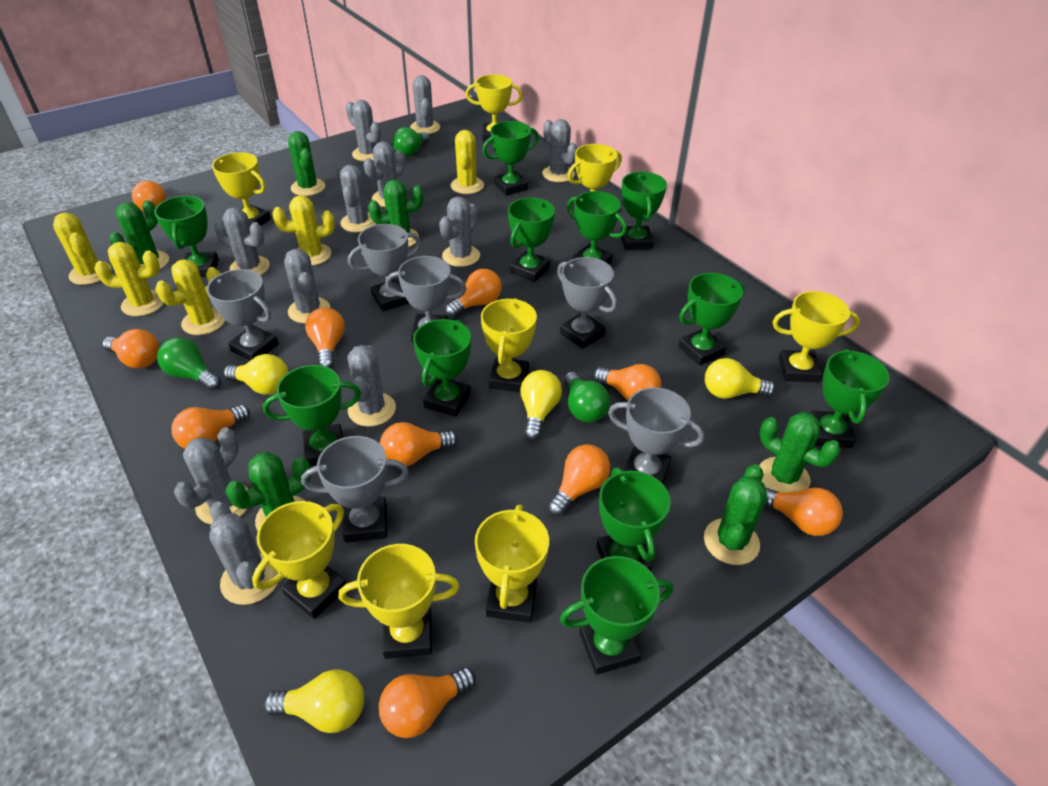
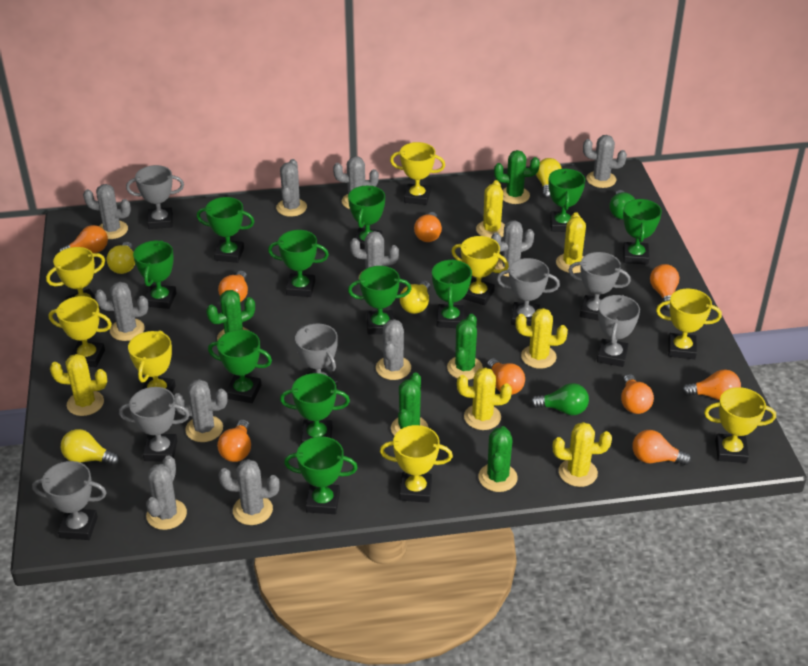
green cactus: [109,200,169,270] [225,452,311,531] [288,131,325,196] [368,180,424,247] [704,464,767,565] [759,412,841,492] = 6 -> [206,290,255,341] [391,372,428,436] [447,314,483,380] [478,426,518,492] [494,150,540,204] = 5
green light bulb: [157,337,221,390] [392,127,430,157] [564,372,610,423] = 3 -> [530,383,589,415] [609,190,635,219] = 2
grey trophy: [207,269,279,361] [301,436,409,543] [348,224,421,312] [385,256,466,343] [557,257,617,349] [608,387,704,484] = 6 -> [32,461,107,540] [119,387,190,462] [126,165,184,229] [295,324,338,389] [497,258,560,326] [568,252,631,321] [597,295,640,367] = 7
orange light bulb: [102,329,160,369] [132,181,166,211] [171,405,250,449] [305,307,345,368] [379,667,476,738] [380,422,458,466] [445,269,502,317] [548,445,610,516] [593,364,661,401] [764,488,843,536] = 10 -> [59,225,108,253] [217,419,251,462] [218,271,248,302] [414,212,442,242] [487,358,525,395] [621,374,654,414] [632,430,692,465] [650,264,680,311] [681,370,741,400] = 9
yellow cactus: [53,213,111,285] [94,242,164,316] [155,259,225,335] [272,195,335,266] [450,130,484,194] = 5 -> [50,354,107,416] [457,367,512,430] [476,180,505,238] [516,308,568,369] [553,422,612,487] [556,212,586,273] = 6

